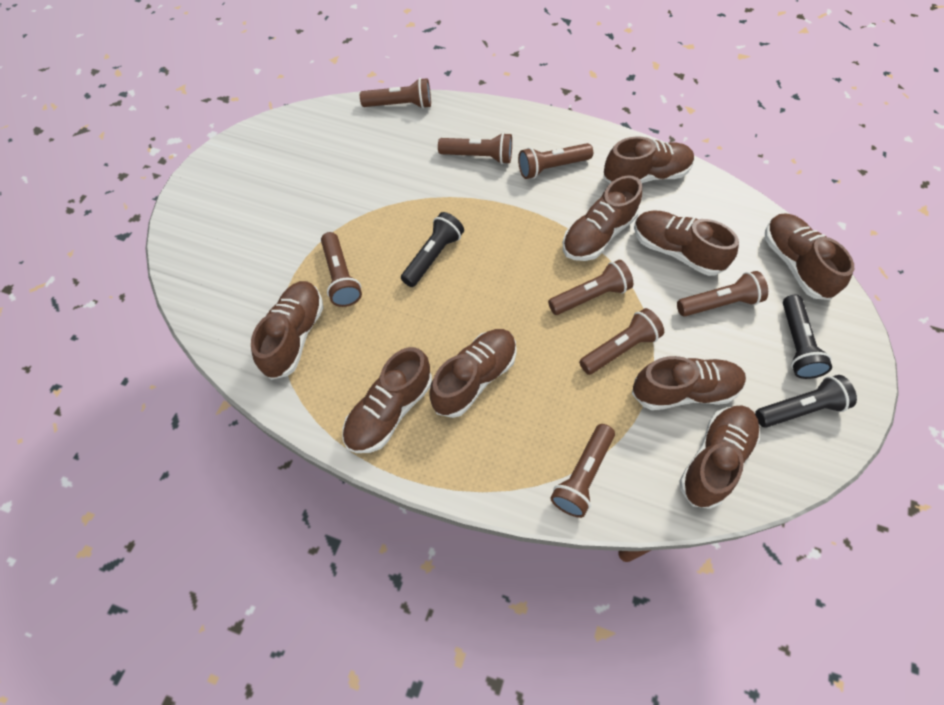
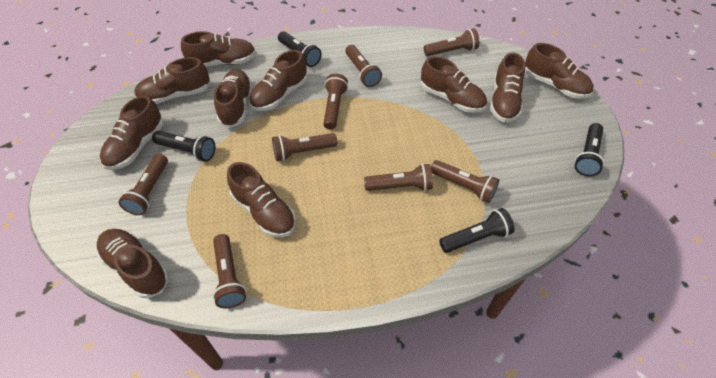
black flashlight: [401,212,464,287] [755,375,857,428] [783,295,832,379] = 3 -> [152,131,215,162] [278,32,322,67] [439,208,514,253] [575,123,604,176] = 4
brown shoe: [251,281,324,380] [343,347,432,453] [429,329,517,418] [563,175,642,261] [603,137,694,183] [632,356,746,410] [634,211,739,276] [679,405,760,509] [765,214,854,300] = 9 -> [97,229,169,298] [100,95,164,170] [134,57,211,104] [181,31,256,67] [214,69,252,128] [227,162,296,237] [249,50,308,111] [421,56,487,113] [490,53,525,122] [525,43,594,99] = 10

